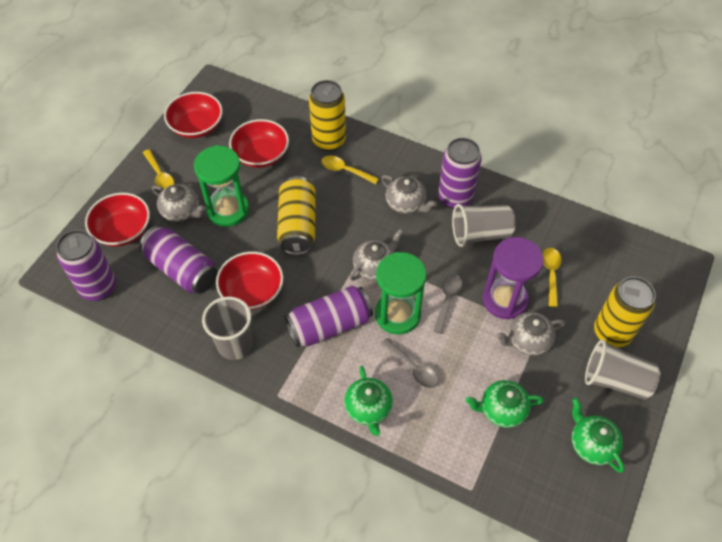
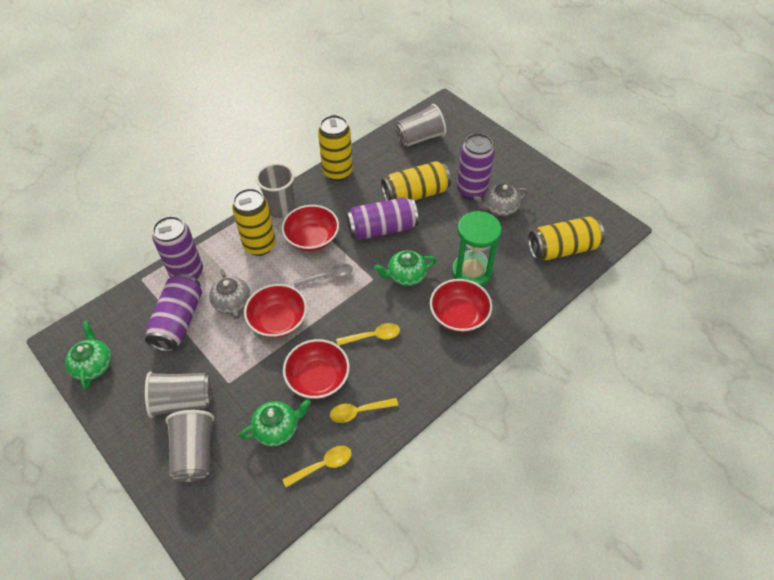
green hourglass: [194,145,249,227] [375,252,426,334] = 2 -> [452,211,502,286] = 1
grey cup: [202,296,253,360] [452,204,516,247] [585,339,660,400] = 3 -> [145,372,211,418] [165,410,214,482] [256,163,295,218] [395,104,446,147] = 4
grey spoon: [381,338,438,388] [433,274,462,334] = 2 -> [293,263,353,287] = 1
grey teapot: [152,184,205,222] [349,229,403,280] [381,175,437,214] [496,312,565,356] = 4 -> [209,269,250,319] [474,184,529,216] = 2
purple hourglass: [483,237,544,320] = 1 -> none = 0
yellow can: [277,176,316,255] [309,80,346,151] [594,277,656,347] = 3 -> [232,188,276,256] [318,115,353,181] [381,161,451,201] [528,216,605,260] = 4

